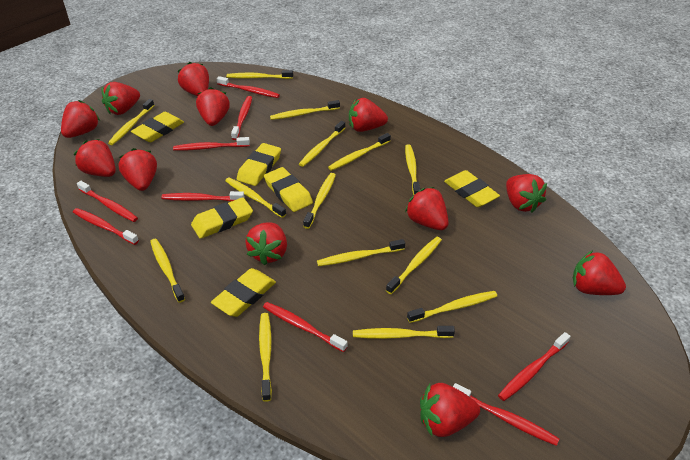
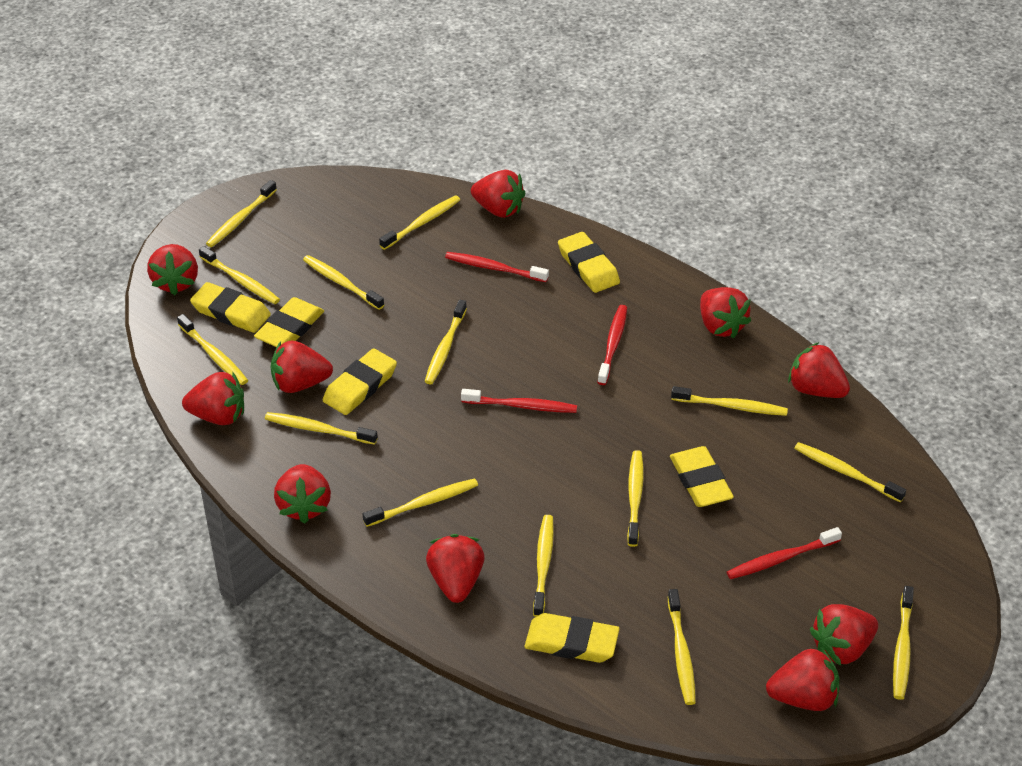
red strawberry: [61,100,100,138] [74,139,116,177] [101,82,140,115] [119,148,157,191] [178,62,209,96] [196,87,230,126] [245,222,287,265] [349,98,388,132] [405,187,449,230] [420,383,480,437] [506,174,547,213] [573,250,626,295] = 12 -> [147,244,198,295] [182,372,244,425] [271,341,333,393] [274,464,331,524] [426,534,485,603] [471,170,525,218] [700,287,751,338] [766,648,839,711] [788,342,850,398] [810,604,878,666] = 10
red toothbrush: [73,208,139,245] [77,181,138,222] [161,191,244,201] [173,137,250,151] [216,76,280,98] [231,96,252,140] [263,302,348,352] [453,383,559,446] [498,332,571,401] = 9 -> [445,252,549,282] [461,389,577,413] [598,305,627,385] [727,527,842,579] = 4

